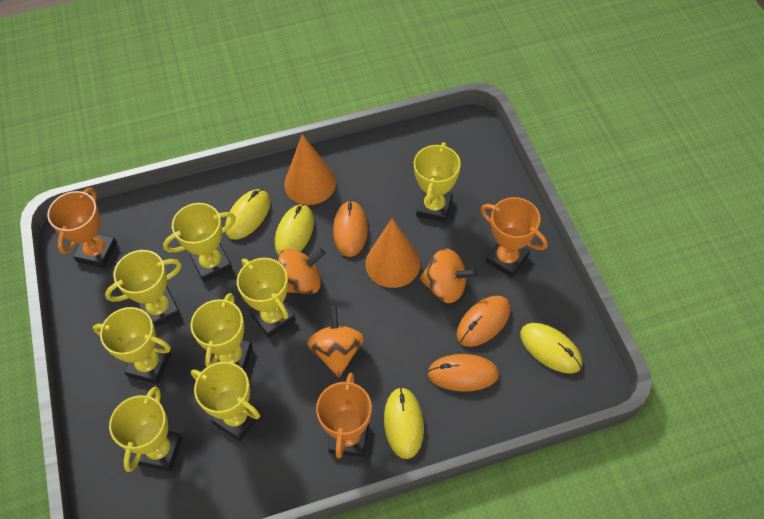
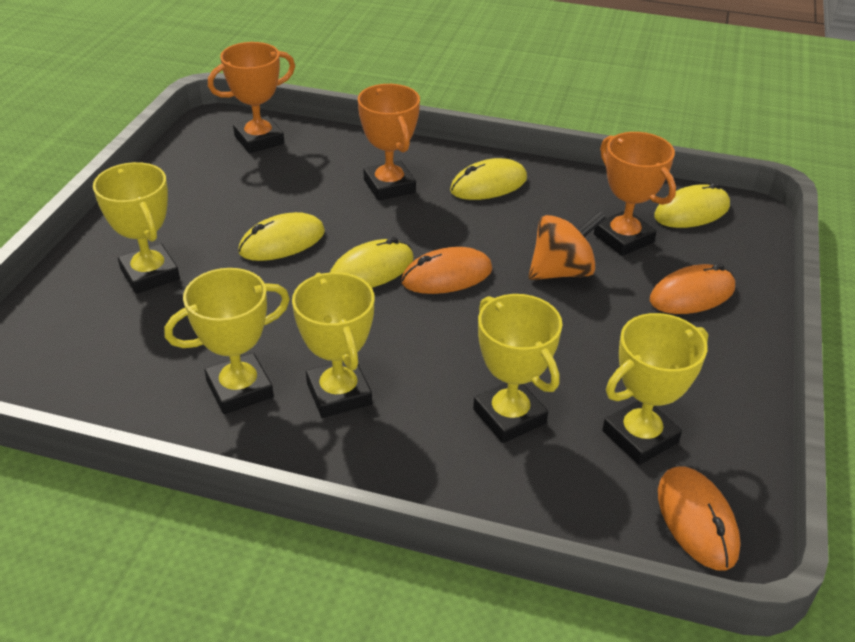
orange cone: [284,134,336,205] [365,218,420,288] = 2 -> none = 0
orange spinning top: [278,248,325,294] [307,306,364,377] [419,248,477,303] = 3 -> [528,211,606,280] = 1
yellow trophy: [93,307,171,384] [105,250,182,327] [109,387,183,472] [163,203,236,282] [191,293,253,371] [191,362,261,441] [237,258,296,338] [414,142,461,223] = 8 -> [93,162,180,294] [164,268,290,414] [292,272,374,418] [473,294,562,443] [602,313,708,465] = 5

